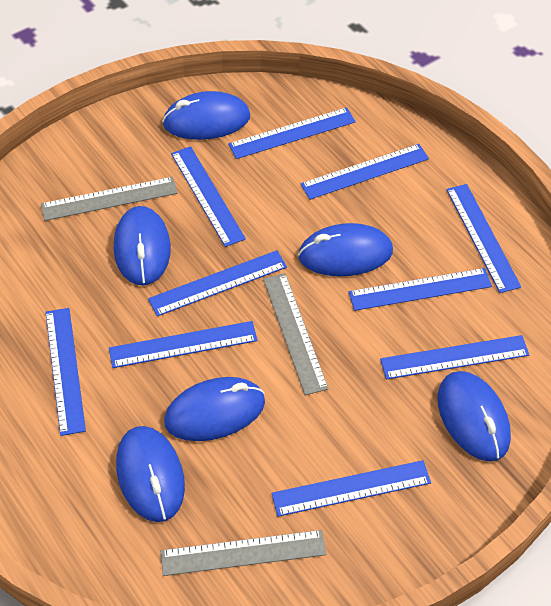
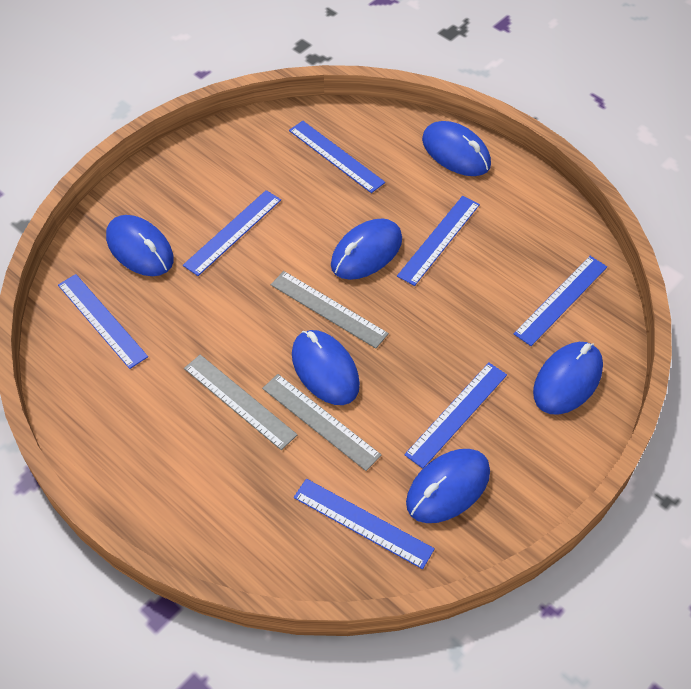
blue ruler: [45,308,86,436] [109,321,258,368] [148,250,287,316] [171,146,246,247] [228,107,356,159] [272,460,431,517] [301,144,429,200] [349,268,492,311] [380,335,529,379] [446,184,521,293] = 10 -> [58,274,148,369] [183,190,281,276] [289,121,385,193] [294,479,435,569] [397,196,480,286] [404,363,507,469] [514,256,607,346] = 7

